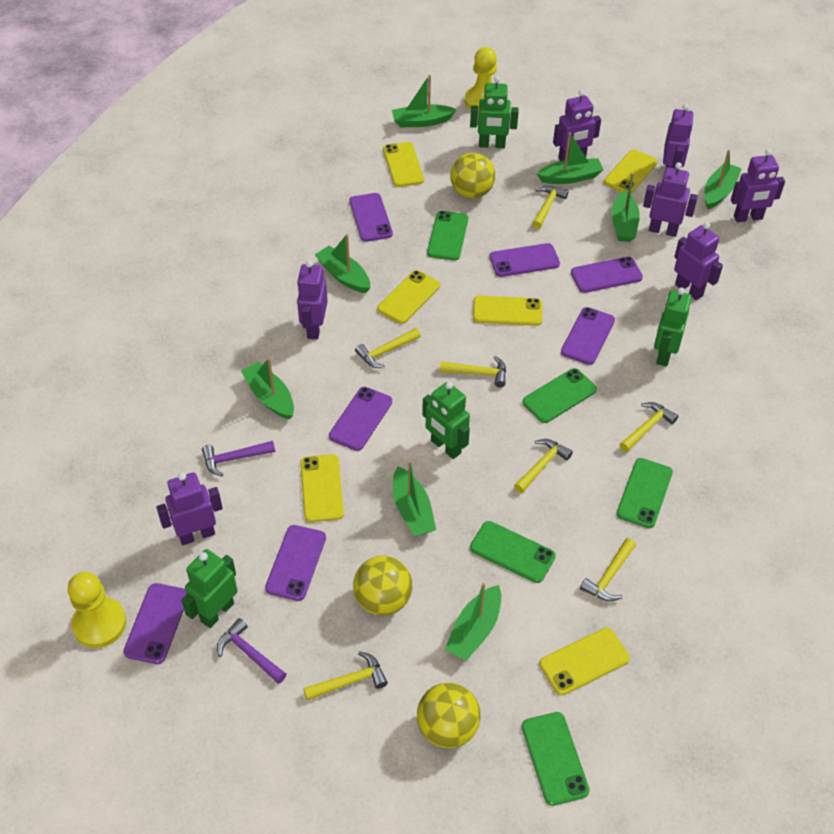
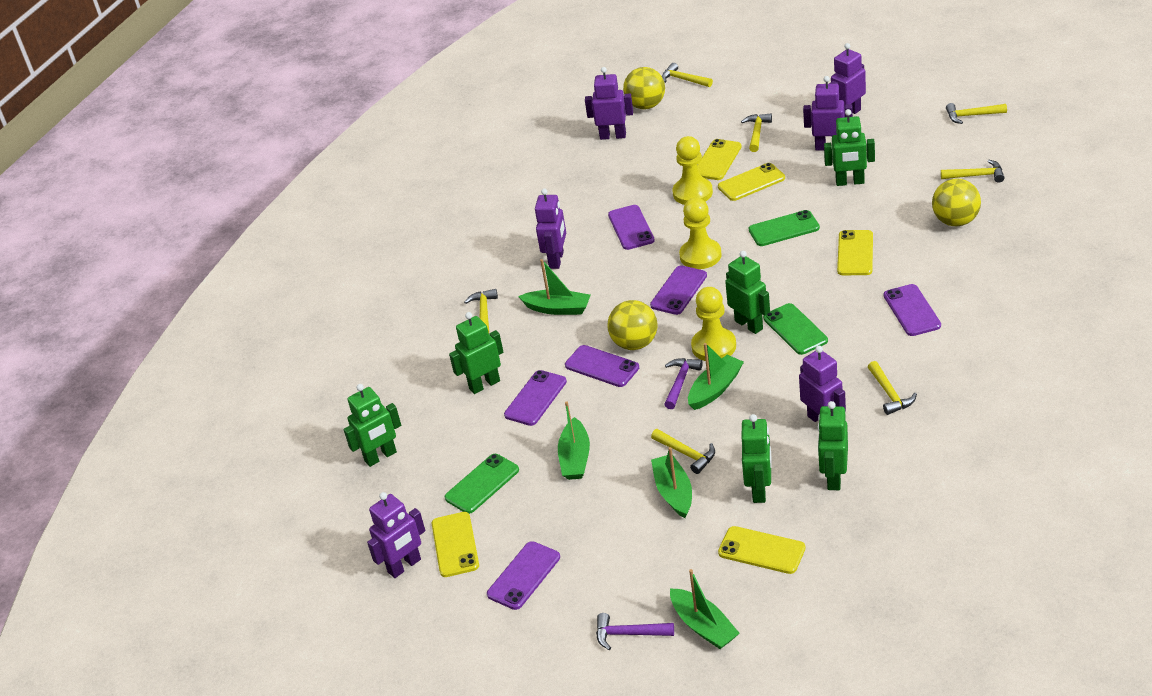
green boat: [241,358,294,420] [315,234,370,293] [392,75,457,127] [393,460,436,536] [445,583,501,661] [536,132,604,184] [612,173,640,242] [704,150,742,210] = 8 -> [518,259,591,315] [558,401,590,480] [651,447,692,518] [670,569,740,649] [688,343,744,410] = 5
green phone: [427,211,468,261] [470,521,556,583] [522,368,597,423] [522,712,590,806] [617,458,673,528] = 5 -> [445,454,519,514] [749,210,820,246] [763,303,828,355] = 3
green robot: [181,549,238,628] [422,381,470,459] [470,76,519,148] [654,288,692,367] = 4 -> [344,384,401,467] [449,312,503,394] [725,251,770,334] [742,414,771,503] [818,401,848,490] [824,109,875,186] = 6
purple phone: [123,583,186,664] [265,525,326,601] [329,387,392,451] [349,193,393,242] [489,243,560,277] [561,307,615,365] [571,257,643,293] = 7 -> [487,541,560,610] [504,370,567,426] [565,345,639,387] [608,205,655,250] [650,265,707,315] [884,284,941,336] = 6
purple robot: [156,472,223,545] [297,260,328,340] [553,90,601,161] [643,162,698,237] [663,104,694,169] [674,222,723,300] [731,149,785,222] = 7 -> [367,492,425,578] [535,188,566,269] [585,67,633,140] [799,346,846,422] [803,76,853,151] [829,43,866,115] = 6
yellow pawn: [68,572,126,648] [465,47,497,113] = 2 -> [672,136,713,205] [679,198,722,269] [691,287,736,361] = 3
yellow phone: [300,454,344,522] [377,270,440,324] [383,142,424,187] [473,295,542,326] [539,628,630,695] [604,149,658,193] = 6 -> [432,512,479,577] [697,139,742,180] [718,163,785,201] [718,526,805,574] [837,230,873,275] = 5

